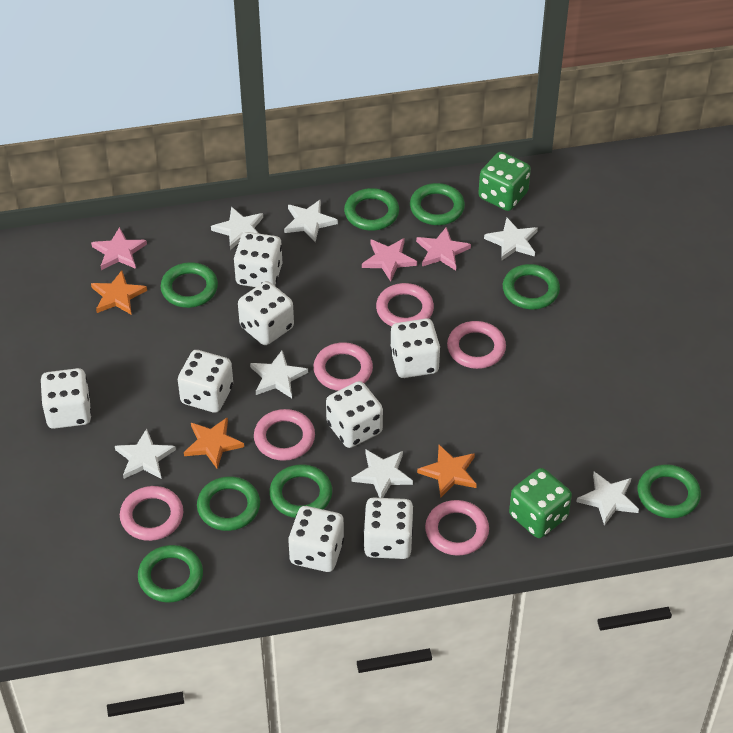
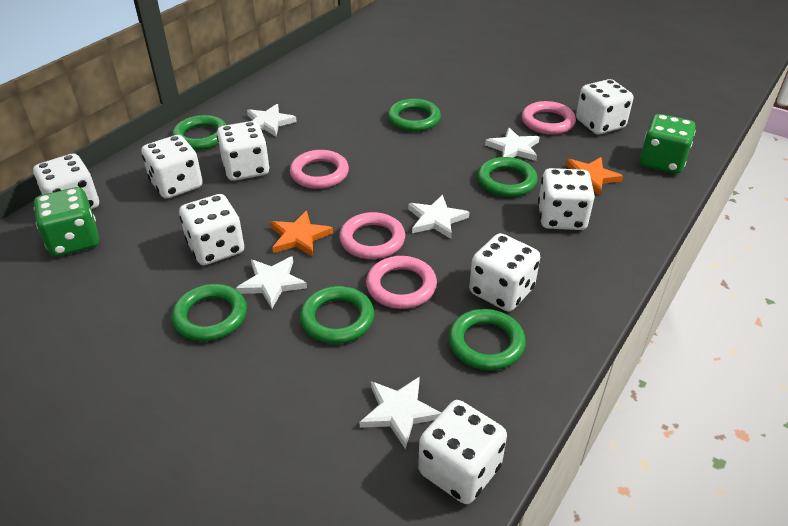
green ring: [138,545,203,602] [160,262,218,308] [197,476,260,531] [269,464,332,518] [344,188,399,231] [410,183,465,225] [503,264,560,309] [637,464,701,518] = 8 -> [172,115,227,150] [172,284,247,341] [300,286,374,344] [388,99,441,132] [448,309,526,370] [477,157,538,197] = 6
orange star: [91,270,147,315] [184,417,244,469] [417,445,477,498] = 3 -> [271,211,333,257] [566,157,623,196] = 2
pink ring: [120,486,183,541] [254,409,315,461] [313,342,373,391] [376,283,434,327] [425,500,489,556] [447,321,506,369] = 6 -> [290,150,349,189] [339,212,405,259] [366,256,437,309] [522,101,576,135] = 4
pink star: [91,227,147,270] [362,238,417,281] [416,227,471,270] = 3 -> none = 0
white star: [115,429,176,479] [211,206,263,250] [250,351,308,398] [284,199,338,242] [352,449,413,498] [484,218,538,261] [577,472,639,526] = 7 -> [236,256,307,308] [247,104,297,137] [360,376,441,449] [408,195,469,239] [485,128,539,161] = 5

